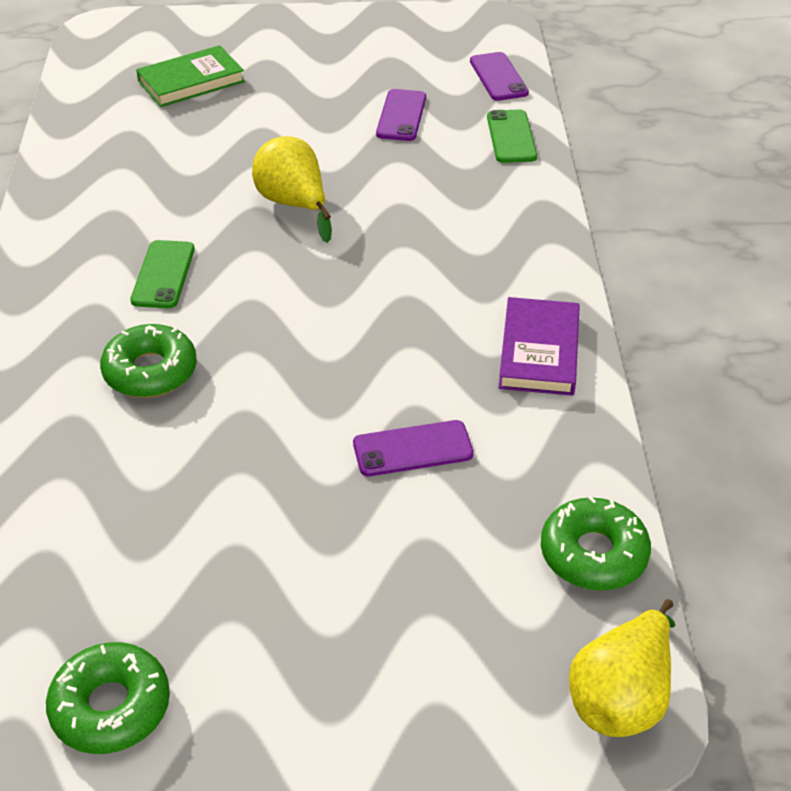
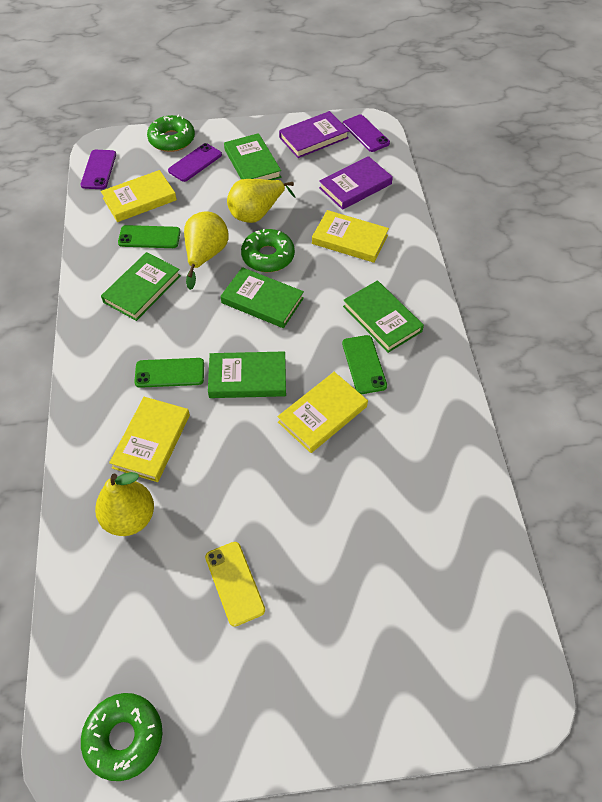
green book: [136,45,245,107] = 1 -> [101,252,181,321] [208,351,286,398] [221,267,304,328] [224,133,281,180] [343,280,424,353] = 5
green phone: [130,240,195,308] [487,110,537,163] = 2 -> [118,225,181,248] [134,358,204,388] [342,335,387,394] = 3
purple book: [499,297,580,396] = 1 -> [279,111,349,158] [319,156,393,210] = 2
yellow book: none = 0 -> [101,170,177,222] [109,397,190,482] [277,372,368,453] [312,210,389,263] = 4
yellow pear: [252,136,332,243] [569,599,675,737] = 2 -> [95,472,154,536] [184,211,229,290] [227,179,296,223] = 3
yellow phone: none = 0 -> [205,542,265,627] = 1

